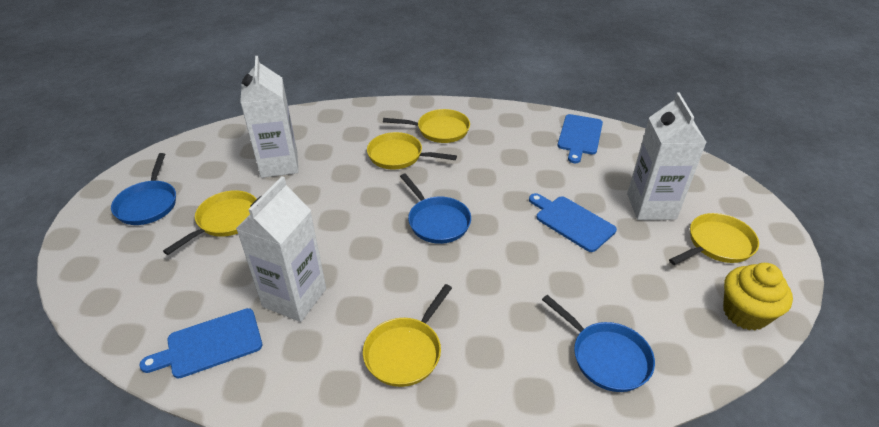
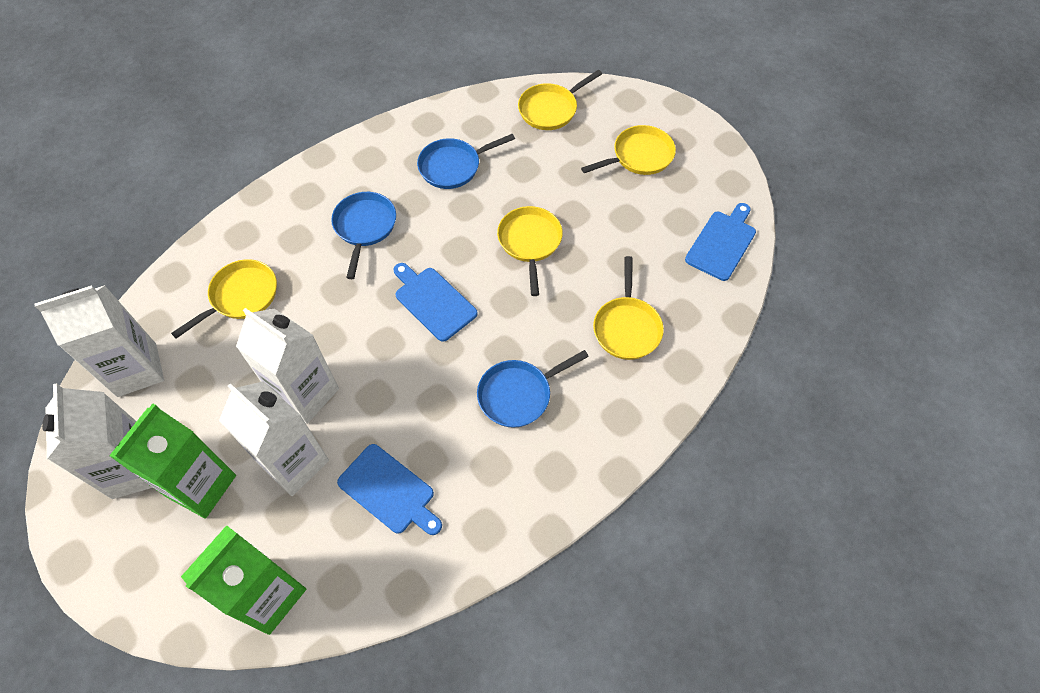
green carton: none = 0 -> [109,404,236,519] [181,525,306,635] = 2
white carton: [236,176,326,322] [240,56,298,178] [627,92,707,220] = 3 -> [35,285,164,397] [42,383,153,499] [219,381,329,496] [236,308,339,424] = 4
yellow cupcake: [723,263,793,330] = 1 -> none = 0

